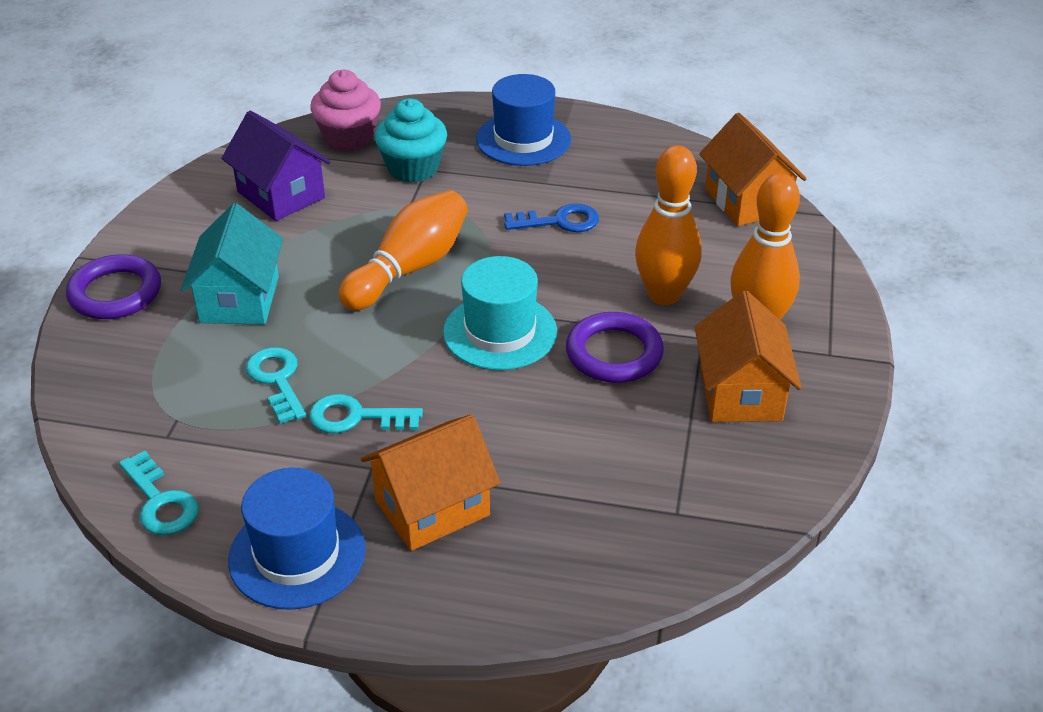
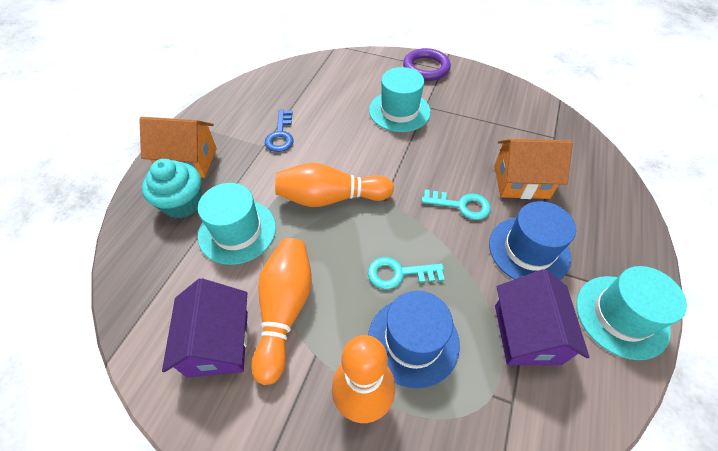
orange house: [361,414,500,551] [695,291,802,422] [699,113,807,226] = 3 -> [139,117,217,178] [494,139,573,199] = 2
pink cupcake: [310,70,381,152] = 1 -> none = 0
purple house: [221,111,331,221] = 1 -> [162,278,248,377] [495,269,589,365] = 2
purple ring: [66,254,161,319] [566,312,664,383] = 2 -> [403,48,451,81] = 1
turquoise hat: [443,256,557,370] = 1 -> [198,183,276,265] [369,67,431,132] [576,266,687,360] = 3
turquoise house: [181,203,283,324] = 1 -> none = 0
turquoise key: [119,451,199,536] [246,347,306,424] [309,394,423,433] = 3 -> [368,257,445,289] [422,189,491,220] = 2

